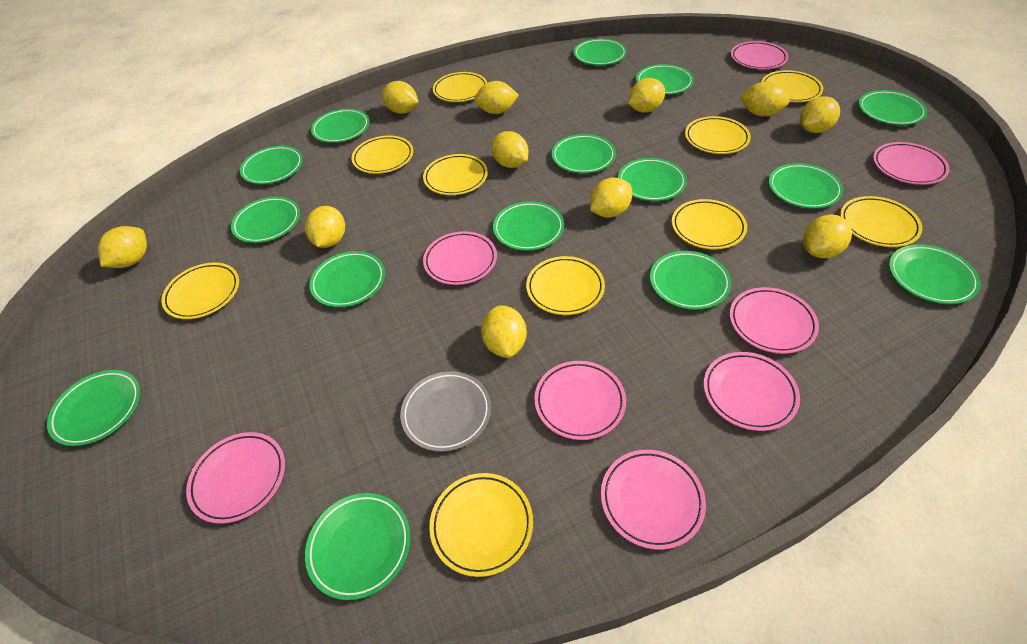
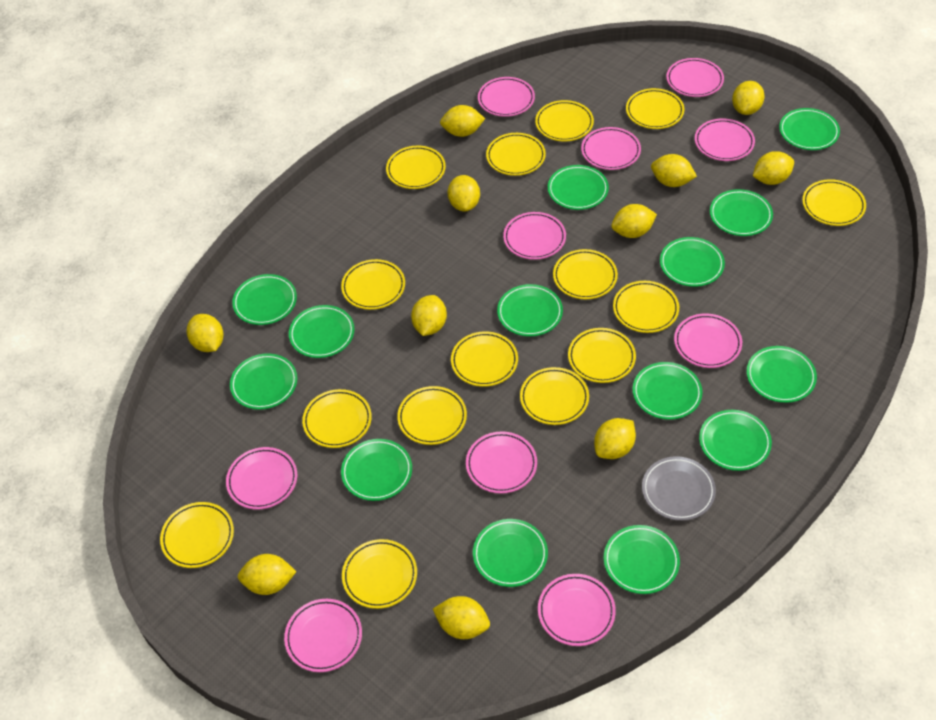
green plate: [47,370,140,446] [231,197,300,243] [240,146,303,184] [305,493,410,600] [309,251,385,307] [311,109,369,143] [493,201,564,251] [552,134,616,173] [574,38,627,65] [618,158,687,201] [636,64,694,95] [650,251,731,310] [769,163,843,209] [859,90,927,125] [889,244,981,304] = 15 -> [230,353,297,410] [232,274,297,325] [289,305,355,358] [341,439,412,501] [473,519,548,587] [497,284,563,337] [548,165,609,210] [604,525,680,594] [632,362,702,420] [660,237,725,287] [699,410,772,471] [710,189,773,236] [747,346,817,403] [779,108,840,150] = 14
pink plate: [186,432,285,524] [423,231,497,285] [534,361,626,440] [601,450,706,550] [703,352,800,431] [730,287,819,354] [731,41,788,69] [873,142,950,185] = 8 -> [226,447,297,510] [284,599,362,672] [466,431,537,494] [478,77,535,117] [503,212,566,260] [538,574,616,646] [581,127,641,170] [666,58,724,97] [674,313,742,368] [695,118,755,161] = 10
yellow plate: [161,262,239,319] [352,135,413,174] [423,154,488,195] [429,473,533,577] [433,72,487,102] [526,256,605,315] [672,199,747,249] [685,116,751,154] [761,70,823,102] [840,196,922,247] = 10 -> [160,502,234,568] [302,389,372,448] [341,259,405,310] [342,539,417,609] [386,146,446,189] [397,386,467,445] [451,331,518,387] [486,133,546,176] [520,367,589,425] [535,100,594,141] [553,249,618,299] [568,328,636,383] [613,281,679,333] [626,88,684,129] [802,179,866,226] = 15

